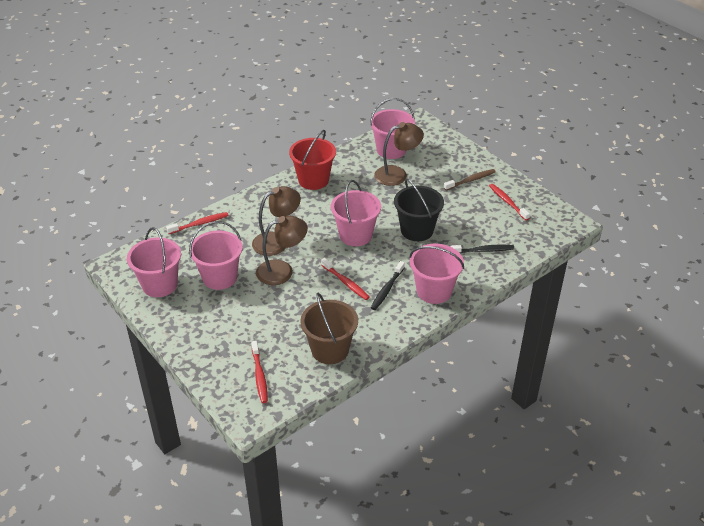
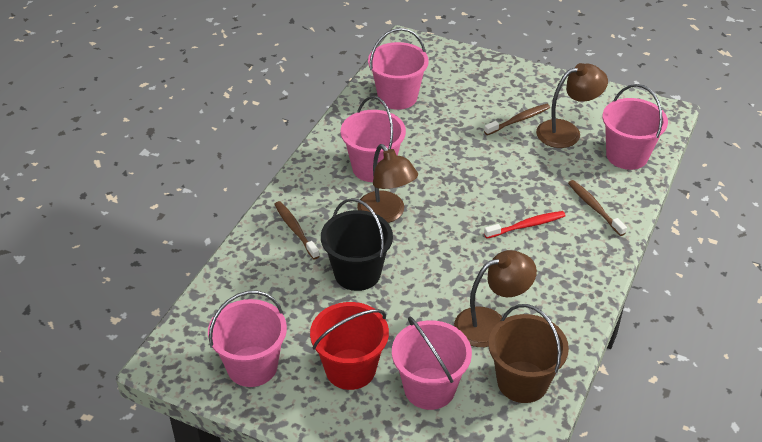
black toothbrush: [371,261,405,310] [450,245,514,253] = 2 -> none = 0
brown toothbrush: [444,169,496,191] = 1 -> [274,201,320,259] [484,104,550,135] [568,180,627,236] = 3
red toothbrush: [166,212,229,234] [251,341,268,403] [321,258,370,300] [489,184,530,221] = 4 -> [484,211,566,239] = 1

